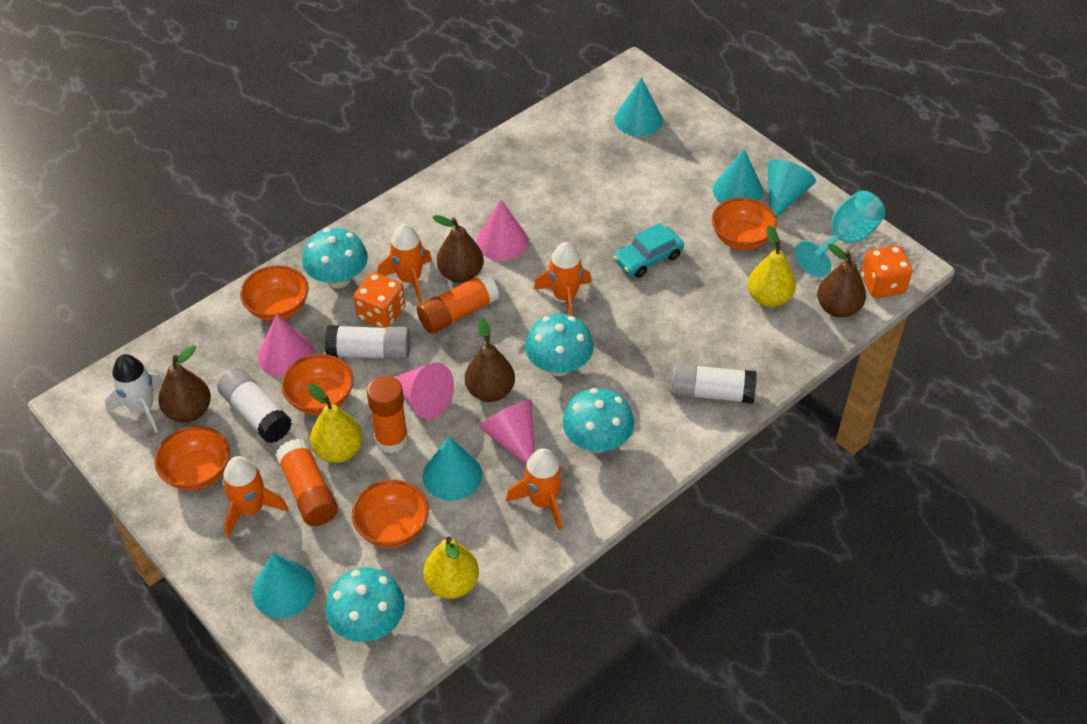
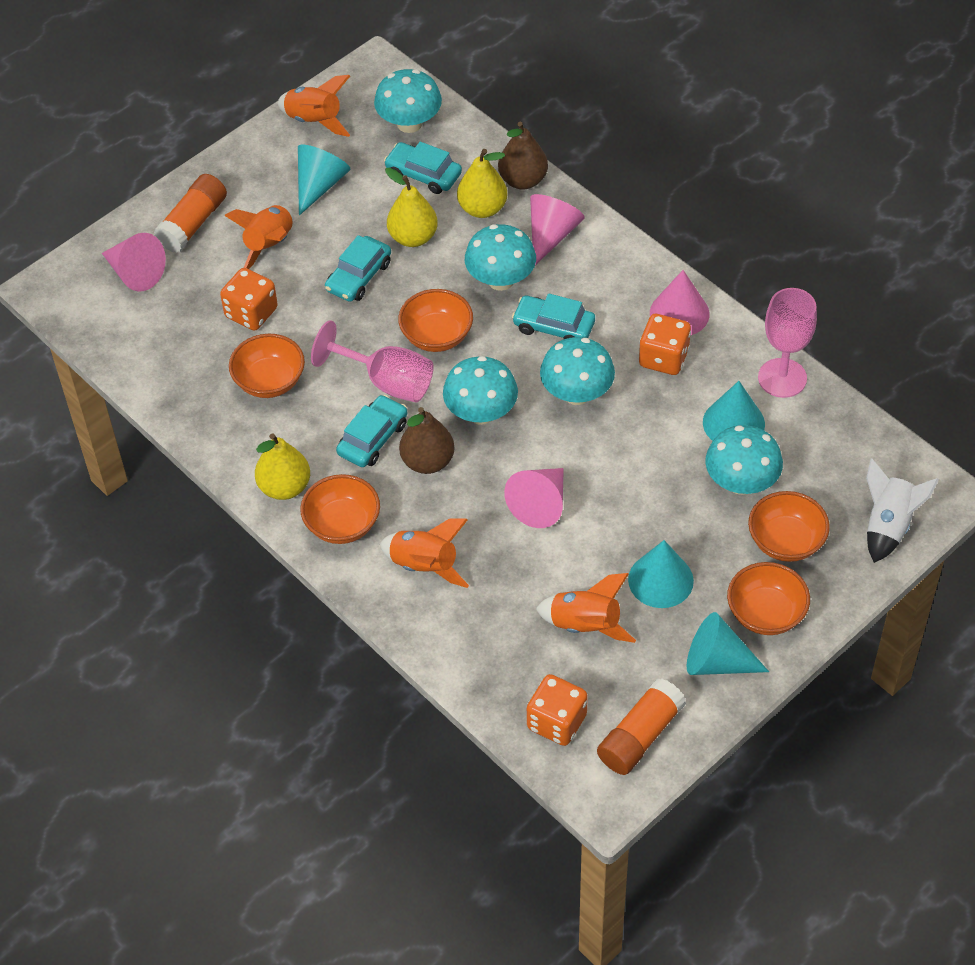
brown pear: [158,345,211,423] [433,215,484,283] [465,317,515,402] [817,244,866,317] = 4 -> [399,407,454,474] [498,122,548,190] = 2
orange dice: [354,272,405,328] [861,245,913,298] = 2 -> [220,268,278,331] [527,674,588,746] [639,314,691,375] = 3
orange glue stick: [276,439,338,526] [367,376,408,453] [417,272,499,334] = 3 -> [154,174,227,253] [597,678,686,775] = 2
pink goblet: none = 0 -> [311,320,434,402] [758,288,817,398] = 2
turquoise car: [614,223,684,278] = 1 -> [325,235,391,302] [336,395,408,467] [384,142,462,194] [512,293,595,340] = 4
turquoise cone: [252,553,315,618] [423,437,483,501] [614,77,663,136] [713,149,763,203] [767,159,816,217] = 5 -> [298,145,351,216] [628,540,694,608] [687,612,769,675] [703,381,765,441] = 4
turquoise goblet: [795,190,885,278] = 1 -> none = 0
turquoise mushroom: [302,228,368,288] [325,567,405,642] [525,314,594,376] [562,388,634,453] = 4 -> [374,69,442,133] [443,356,518,425] [465,224,536,291] [540,337,615,405] [705,425,783,495] = 5
white glue stick: [217,368,292,443] [325,325,410,360] [670,363,757,404] = 3 -> none = 0

